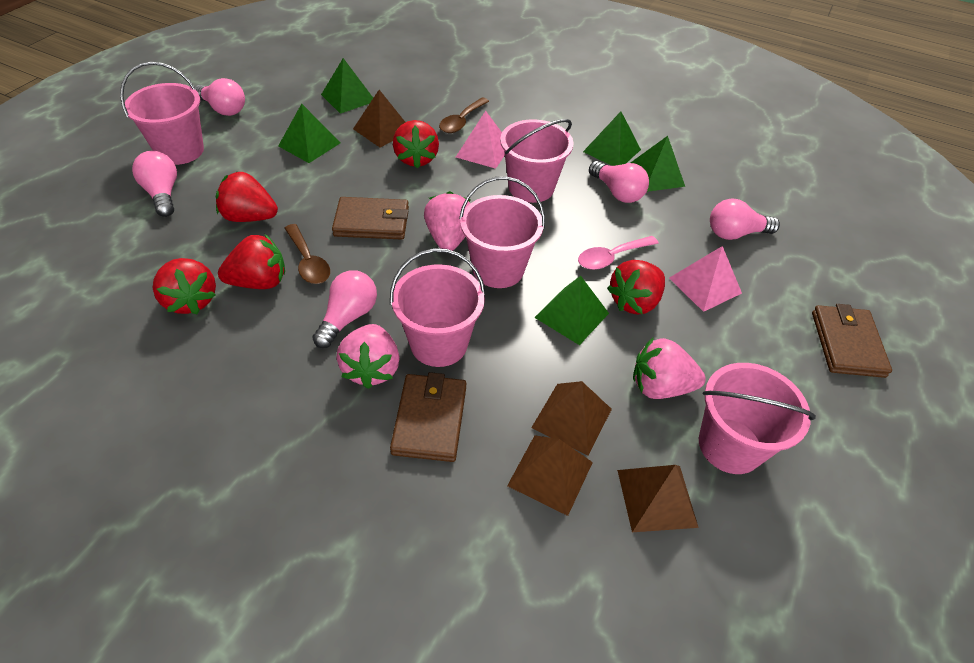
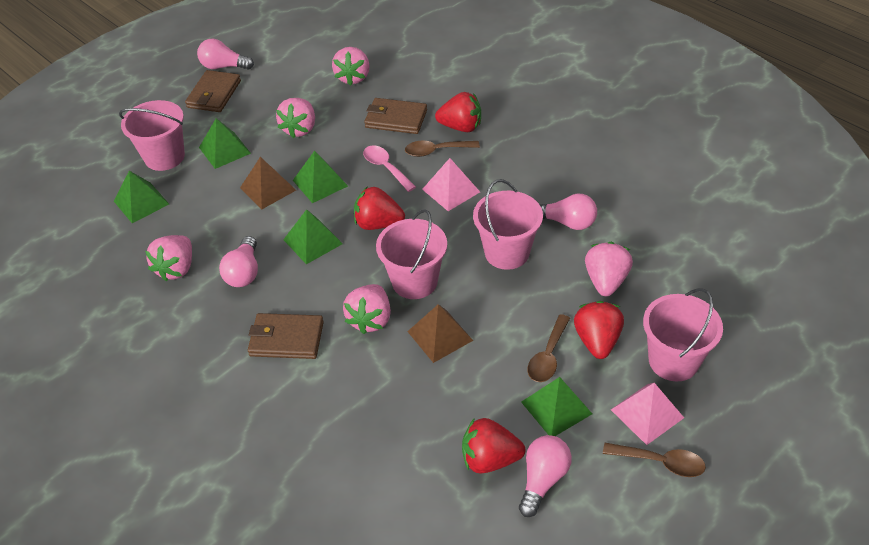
brown pyramid: [353,90,406,147] [507,435,593,516] [531,381,612,455] [617,465,699,532] = 4 -> [240,157,296,209] [407,304,473,363] = 2
brown spoon: [284,224,330,284] [439,97,489,133] = 2 -> [405,141,480,157] [528,314,570,382] [603,443,706,477] = 3
pink bucket: [120,62,204,165] [390,248,486,367] [459,176,545,288] [500,119,573,203] [699,363,816,474] = 5 -> [119,100,185,171] [376,209,447,299] [473,179,543,270] [643,288,723,381] = 4
pink light bulb: [132,151,177,217] [195,78,245,116] [312,270,377,348] [589,161,649,203] [710,199,780,240] = 5 -> [197,39,254,70] [219,236,258,287] [519,435,572,517] [539,194,597,230] = 4
pink strawberry: [336,324,400,389] [424,191,471,251] [633,338,706,399] = 3 -> [145,235,192,282] [276,98,315,138] [332,47,370,86] [343,284,391,334] [585,242,633,296] = 5
red strawberry: [152,258,216,314] [216,171,278,222] [218,234,285,289] [393,120,439,168] [607,260,665,315] = 5 -> [354,186,405,230] [435,92,481,132] [462,418,526,473] [574,301,624,359] = 4

